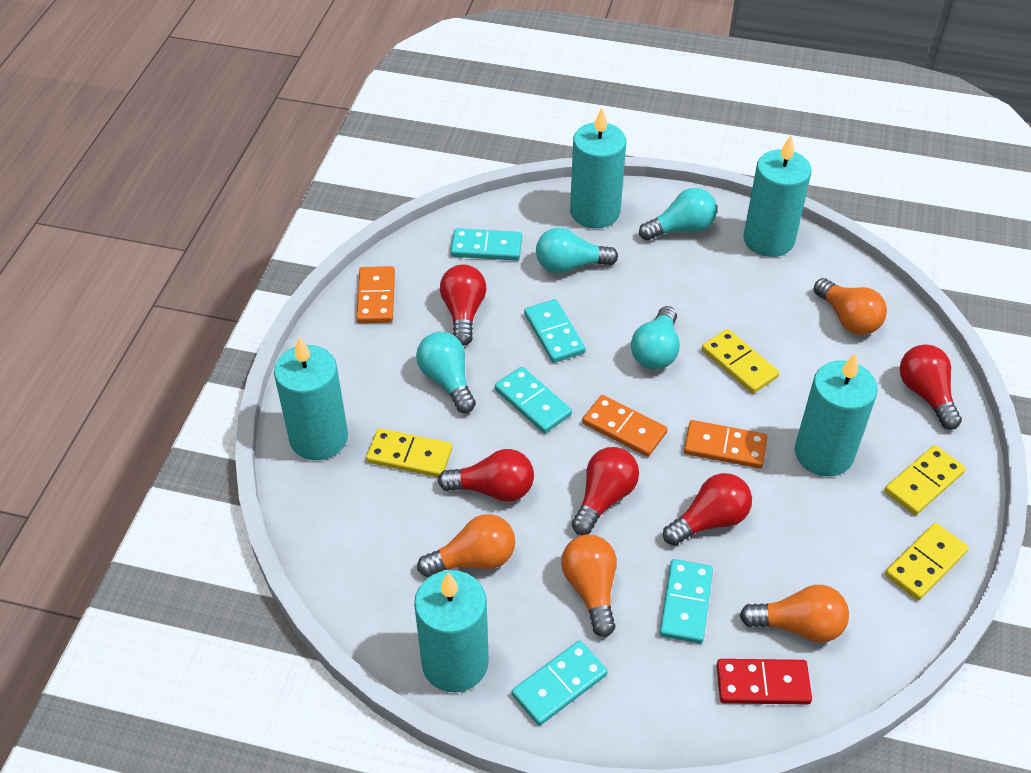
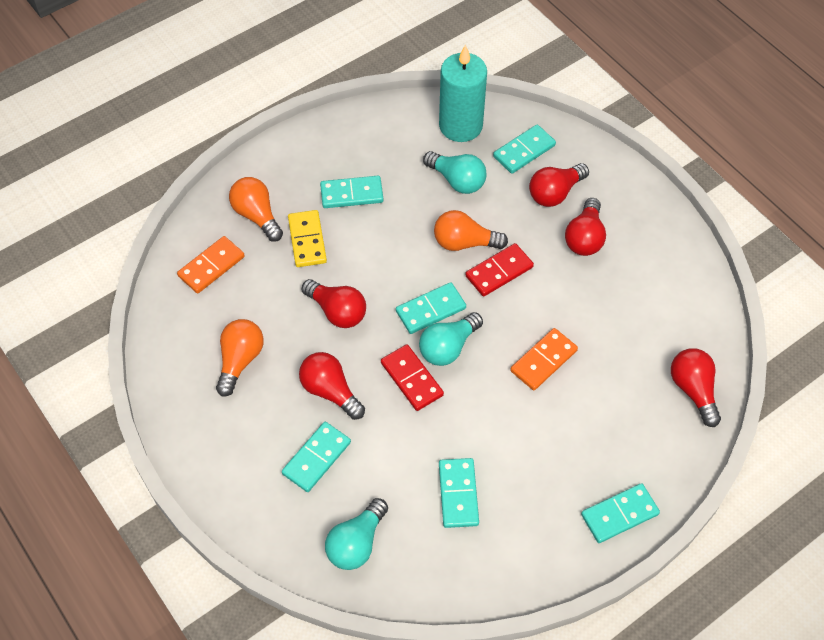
orange domino: [356,266,395,323] [582,395,667,457] [684,420,767,468] = 3 -> [177,236,245,293] [510,328,578,390] = 2
orange light bulb: [417,514,515,577] [561,535,617,637] [740,585,849,643] [814,278,887,335] = 4 -> [216,319,264,397] [229,177,283,242] [434,210,508,251] = 3
red domino: [717,659,812,705] = 1 -> [381,344,444,411] [465,243,534,297] = 2
turquoise candle: [274,337,348,460] [414,570,489,692] [570,107,626,228] [743,135,812,257] [795,353,878,477] = 5 -> [439,44,487,142] = 1
turquoise domino: [451,228,522,261] [495,367,572,433] [512,641,608,726] [524,299,586,363] [659,559,713,644] = 5 -> [282,422,351,492] [320,176,383,208] [396,282,466,334] [439,458,479,528] [493,125,556,174] [581,483,660,543] = 6
turquoise light bulb: [416,332,476,413] [536,228,618,273] [631,306,680,370] [639,188,717,241] = 4 -> [325,498,388,570] [419,312,483,366] [423,151,487,194] = 3
yellow domino: [366,428,452,478] [702,329,779,394] [884,445,966,515] [885,523,969,600] = 4 -> [288,210,327,267] = 1

